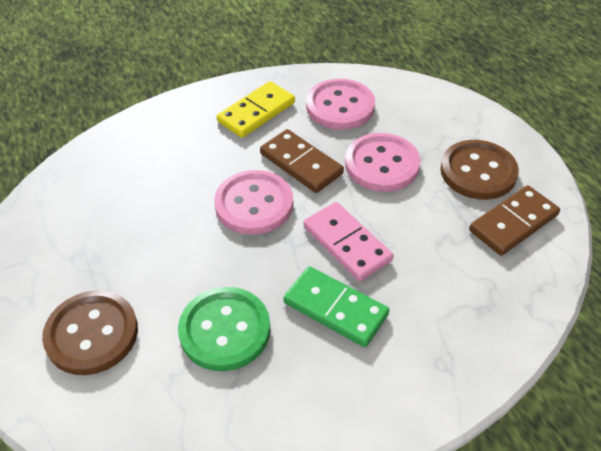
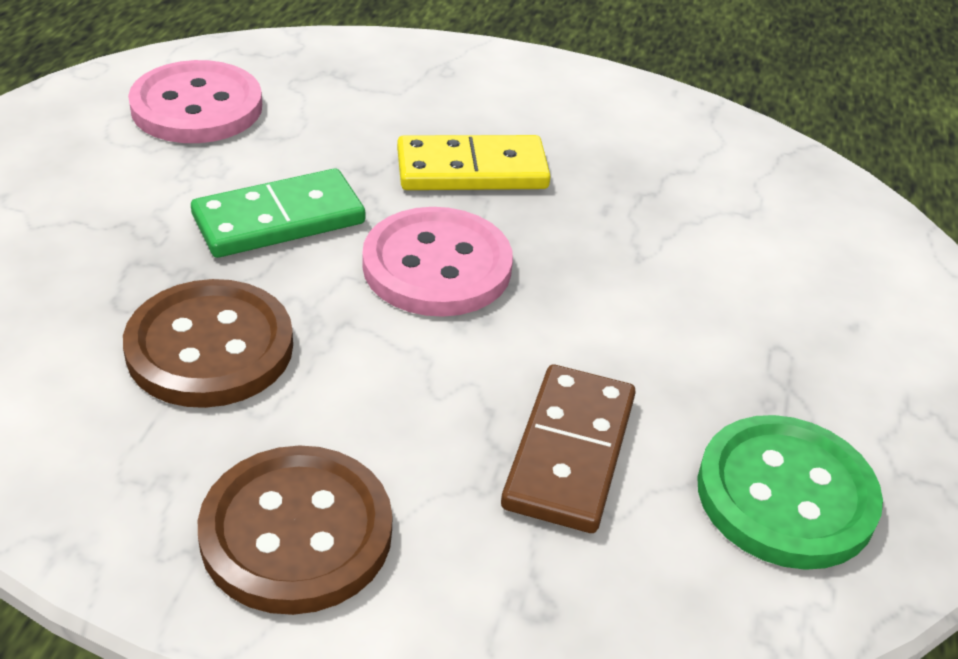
brown domino: [260,129,344,193] [469,185,560,256] = 2 -> [501,364,636,533] = 1
pink button: [214,170,293,235] [306,79,375,130] [345,133,421,192] = 3 -> [128,60,262,143] [362,207,513,317] = 2
pink domino: [304,202,393,281] = 1 -> none = 0

